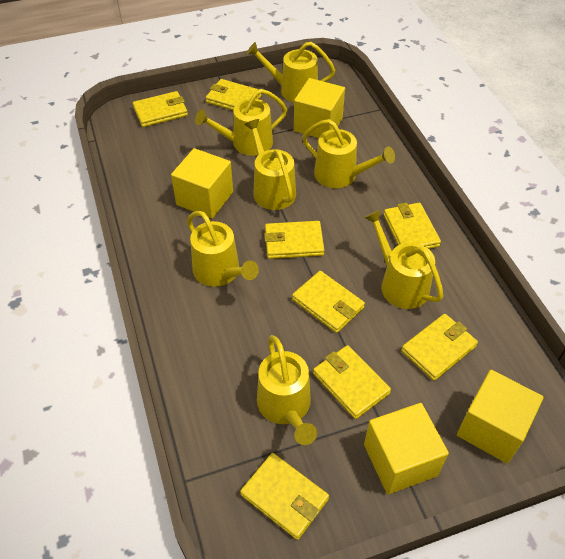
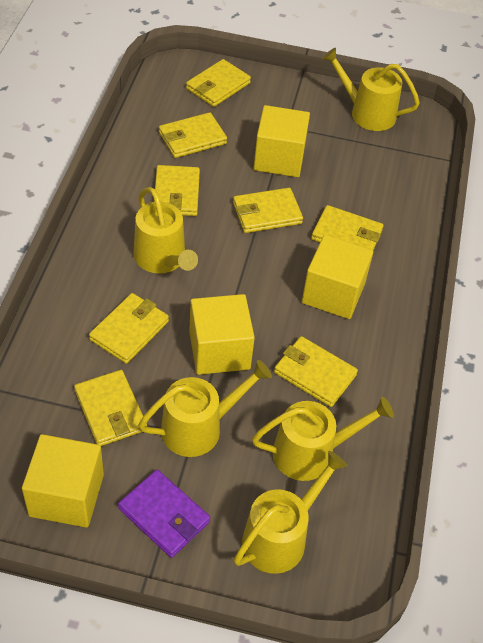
purple wallet: none = 0 -> [118,469,210,558] = 1
yellow watering can: [187,211,259,287] [195,89,287,156] [244,119,296,210] [247,42,335,102] [257,335,317,445] [302,119,395,188] [364,210,444,309] = 7 -> [134,187,198,274] [139,360,272,457] [234,451,348,574] [252,397,394,481] [322,48,420,131] = 5

